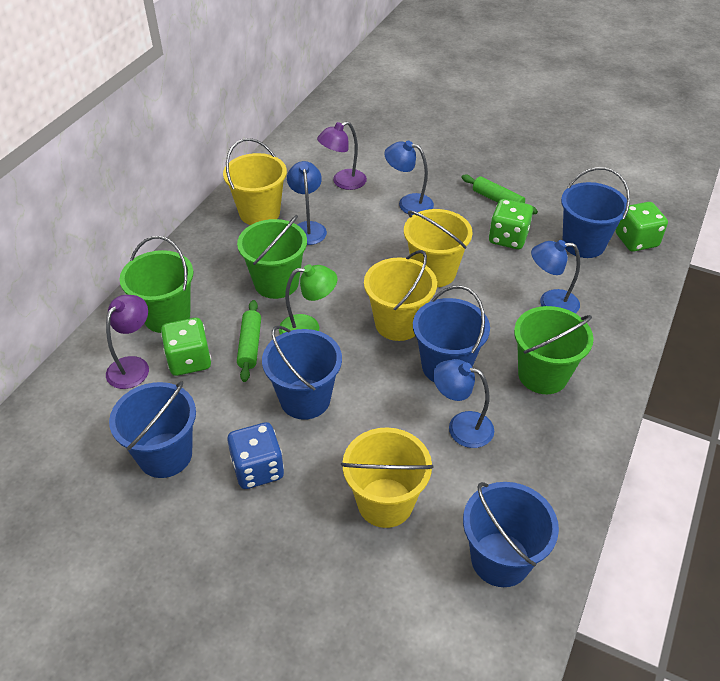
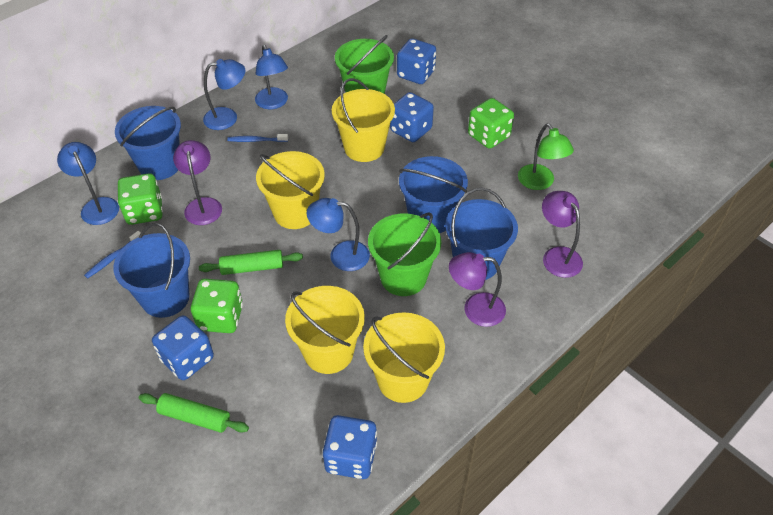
blue bucket: [109,382,196,478] [262,325,342,420] [413,286,490,382] [463,482,559,587] [561,167,630,258] = 5 -> [113,223,190,318] [115,106,181,180] [399,156,468,233] [445,188,518,280] = 4
blue dice: [227,422,284,489] = 1 -> [152,315,214,380] [322,415,377,479] [390,92,434,142] [397,38,436,84] = 4
blue toothbrush: none = 0 -> [84,231,141,279] [227,134,288,142] = 2
green bucket: [119,236,194,333] [237,215,307,299] [514,306,594,394] = 3 -> [335,35,394,94] [368,213,441,296] = 2
purple lamp: [106,295,149,389] [317,121,367,190] = 2 -> [173,140,222,225] [449,252,506,327] [542,191,583,278] = 3

